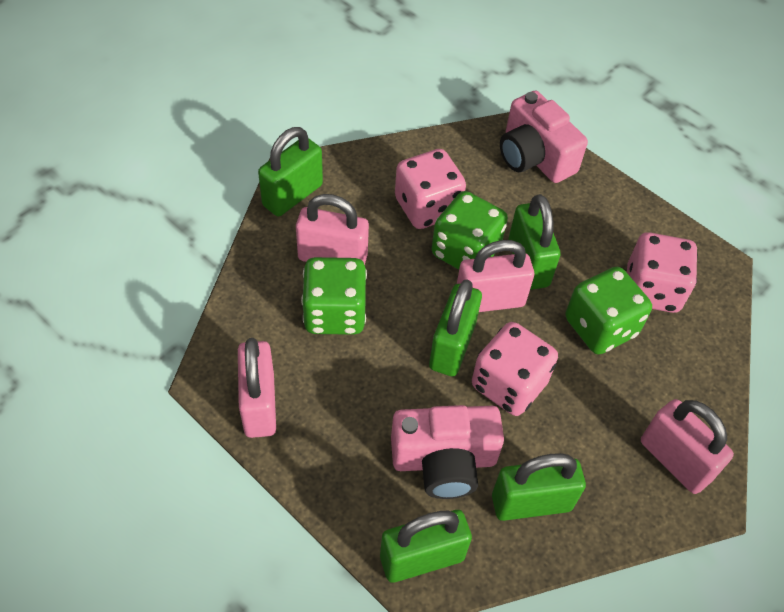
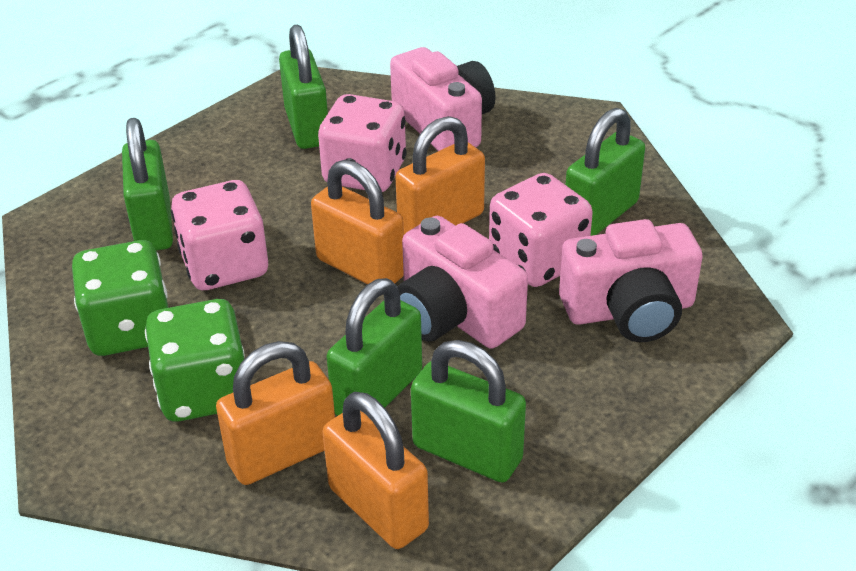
green dice: [301,257,367,335] [432,191,508,270] [565,267,652,355] = 3 -> [72,240,168,356] [145,299,245,421] = 2
orange padlock: none = 0 -> [216,341,335,485] [311,160,404,285] [323,392,429,549] [395,116,485,235] = 4
pink camera: [391,405,504,499] [500,90,588,183] = 2 -> [390,47,496,151] [397,216,528,349] [559,219,703,342] = 3
pink padlock: [238,338,276,438] [296,194,369,265] [457,240,534,312] [641,399,734,494] = 4 -> none = 0

